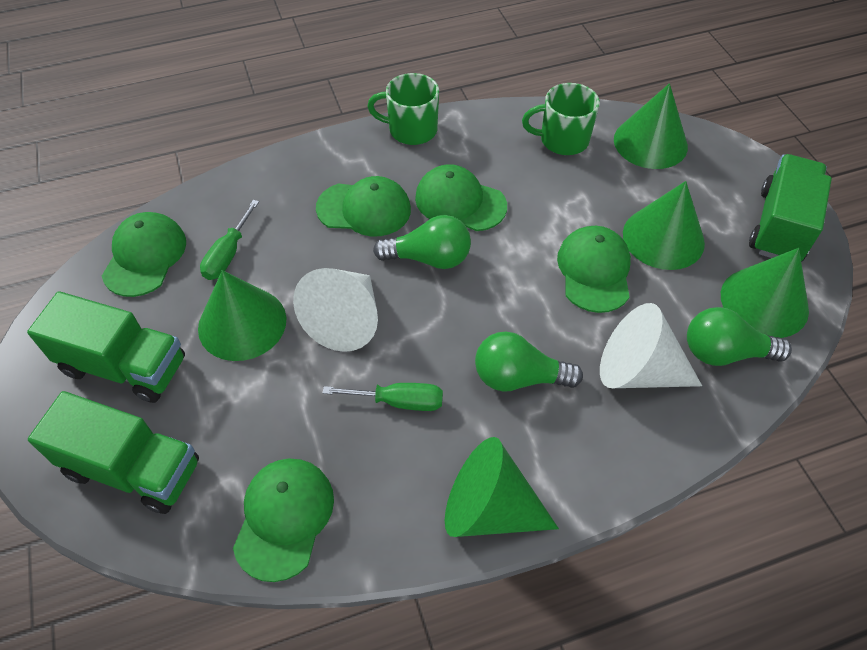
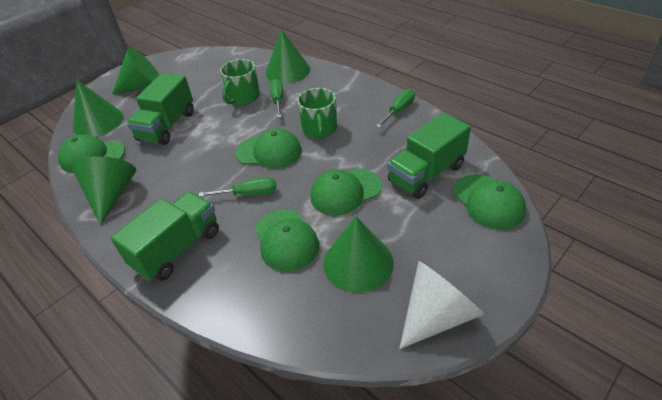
green light bulb: [373,215,471,269] [475,332,583,391] [687,307,792,366] = 3 -> none = 0
green screwdriver: [200,200,259,280] [322,383,443,411] = 2 -> [199,177,276,197] [270,79,283,118] [376,89,415,128] = 3
white cone: [293,268,378,352] [600,303,702,388] = 2 -> [399,261,484,349] = 1

